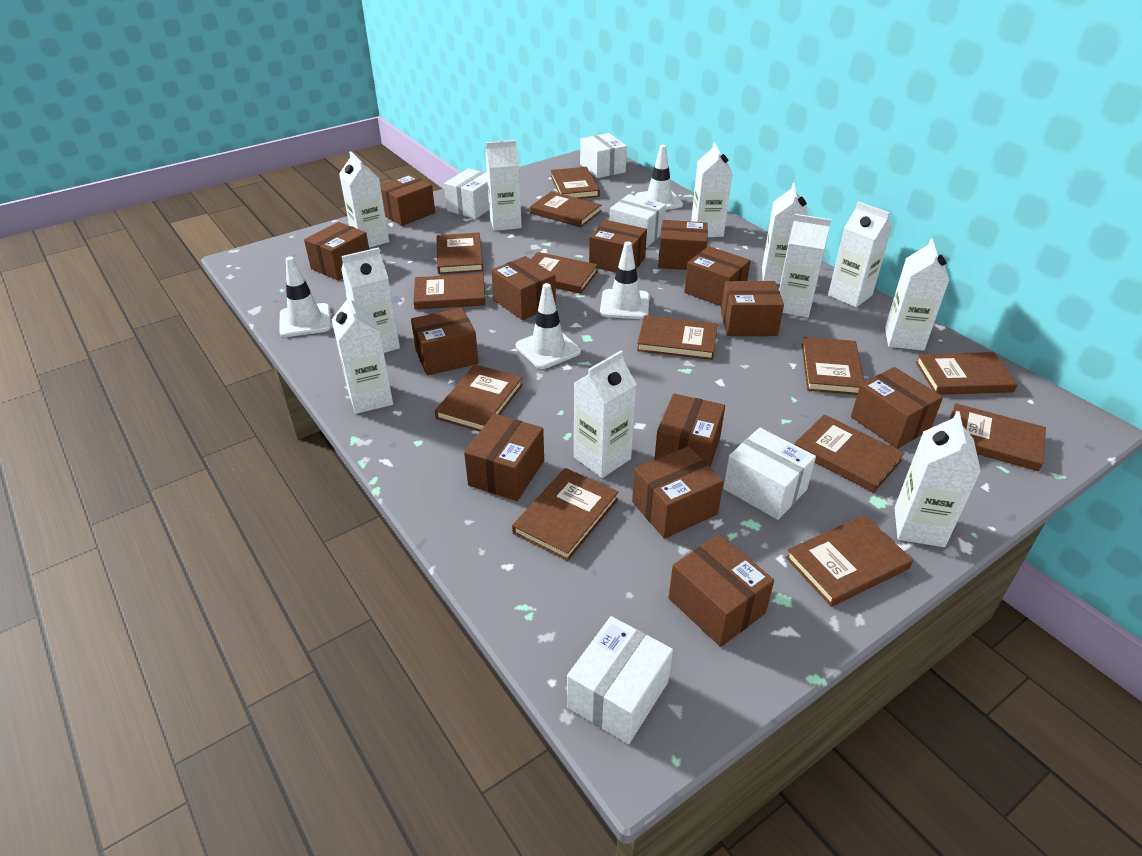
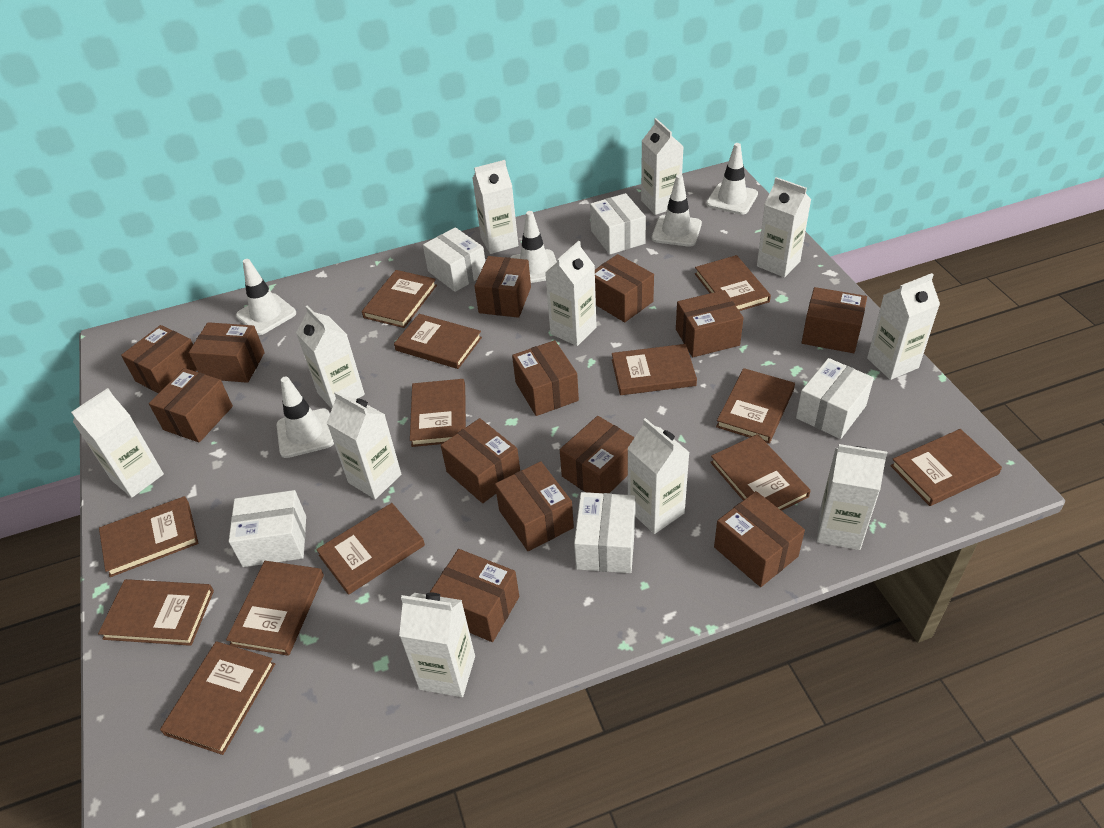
white traffic cone: [279,256,331,337] [516,283,581,369] [600,241,649,319] [635,145,683,210] = 4 -> [236,259,296,335] [277,376,334,458] [510,211,557,283] [652,174,702,247] [706,143,758,215] = 5

